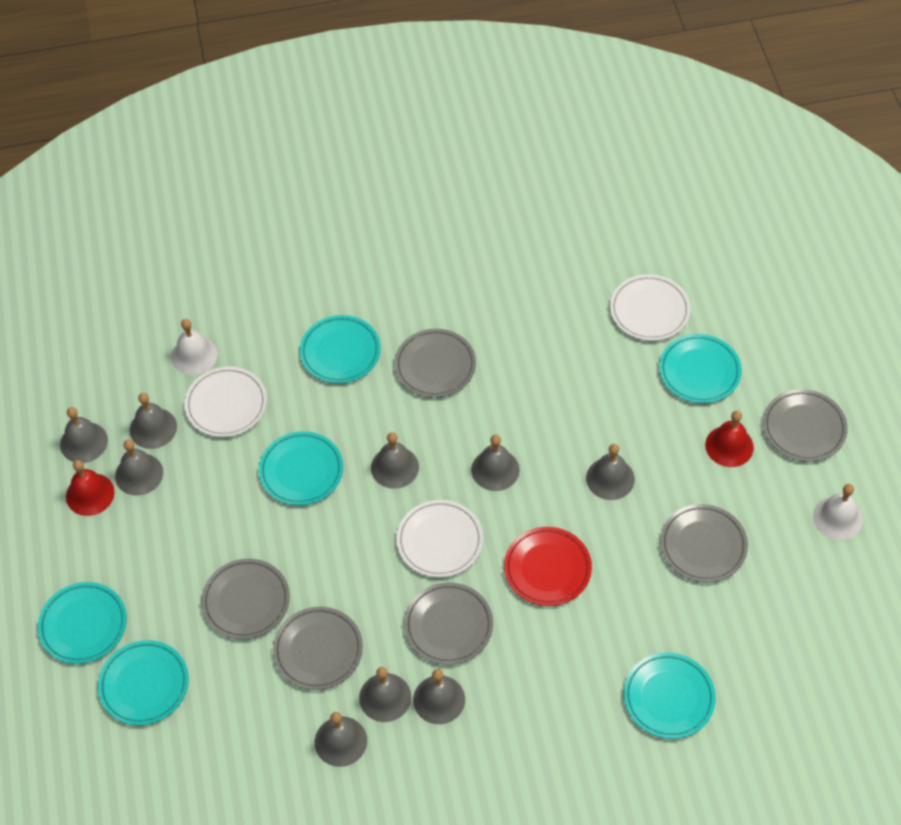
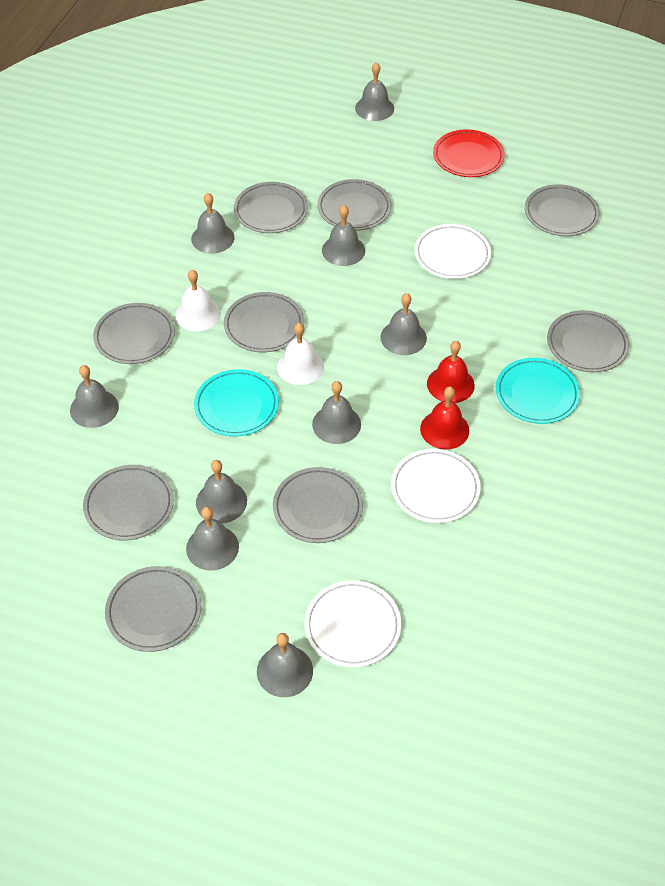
grey plate: [201,558,290,639] [273,607,363,690] [394,329,476,398] [404,582,493,665] [660,504,748,582] [763,389,848,462] = 6 -> [83,465,174,540] [93,303,175,364] [105,566,201,652] [224,292,304,352] [234,182,308,233] [273,467,363,543] [317,179,391,231] [525,184,600,236] [547,310,629,372] = 9
turquoise plate: [38,582,127,664] [98,640,189,725] [259,431,343,505] [300,315,381,383] [624,652,716,739] [659,334,742,403] = 6 -> [194,369,279,436] [496,358,580,424] = 2

